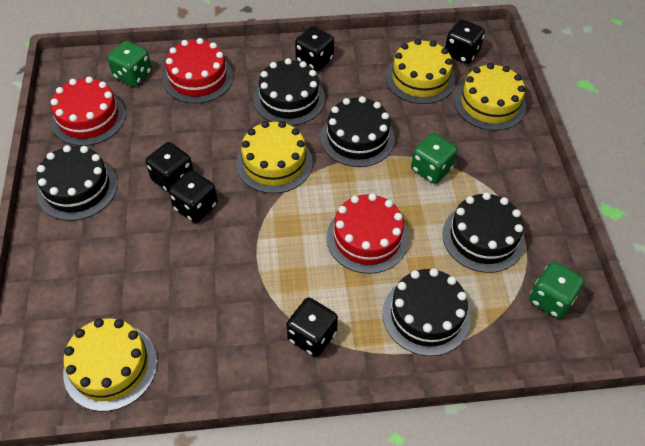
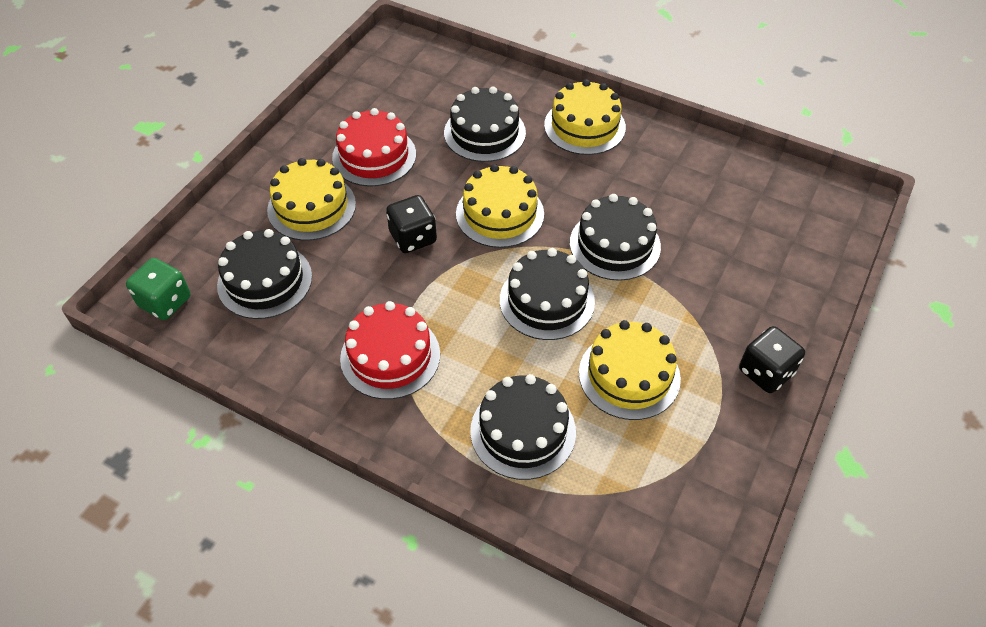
black dice: [146,142,193,193] [169,170,218,223] [286,298,338,357] [295,26,334,72] [445,19,485,64] = 5 -> [386,195,437,253] [739,326,805,393] = 2
green dice: [108,41,152,87] [411,133,457,184] [529,261,585,319] = 3 -> [126,258,191,320] = 1
red cake: [51,77,126,146] [163,38,233,104] [326,193,409,274] = 3 -> [332,108,416,187] [340,301,440,399] = 2

